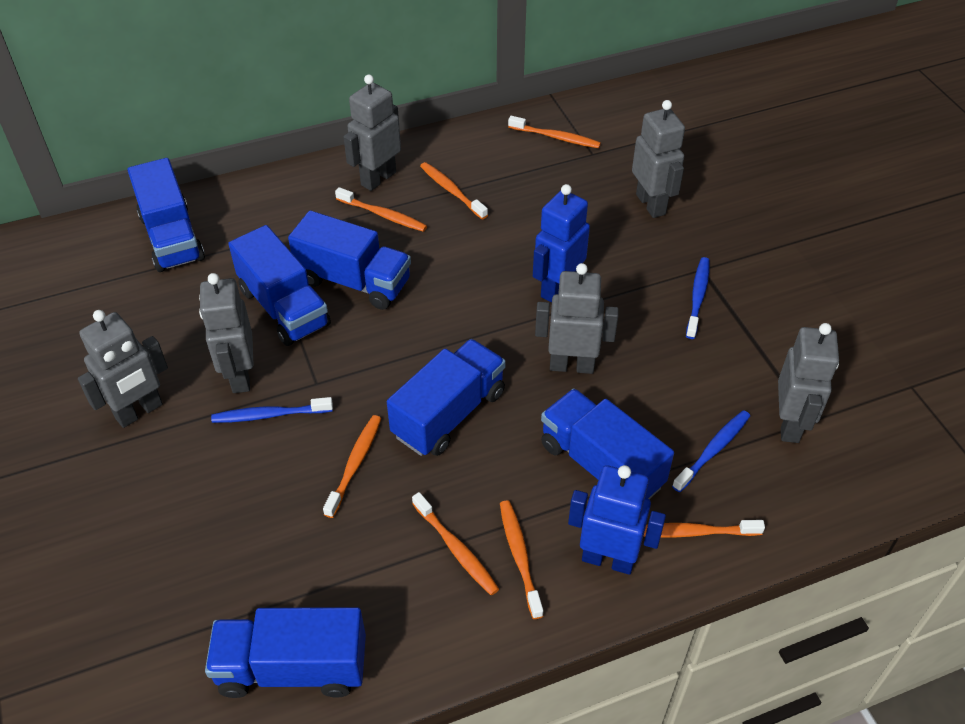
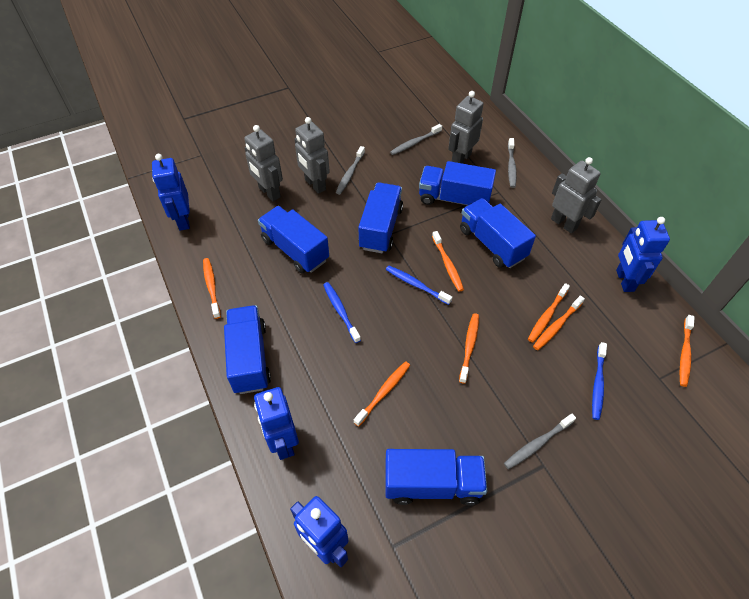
blue robot: [533,184,590,303] [568,465,666,575] = 2 -> [152,154,190,231] [254,387,299,460] [290,496,349,567] [616,217,670,292] = 4
grey robot: [78,310,168,428] [199,273,254,393] [343,74,401,191] [535,263,619,374] [632,100,685,218] [778,323,839,443] = 6 -> [244,125,283,201] [295,117,330,194] [448,91,483,164] [551,157,601,233] = 4
grey toothbrush: none = 0 -> [336,146,365,195] [390,124,442,155] [504,414,576,469] [508,138,517,188] = 4

